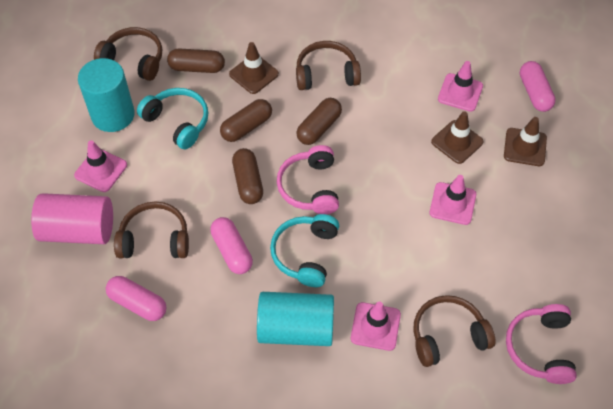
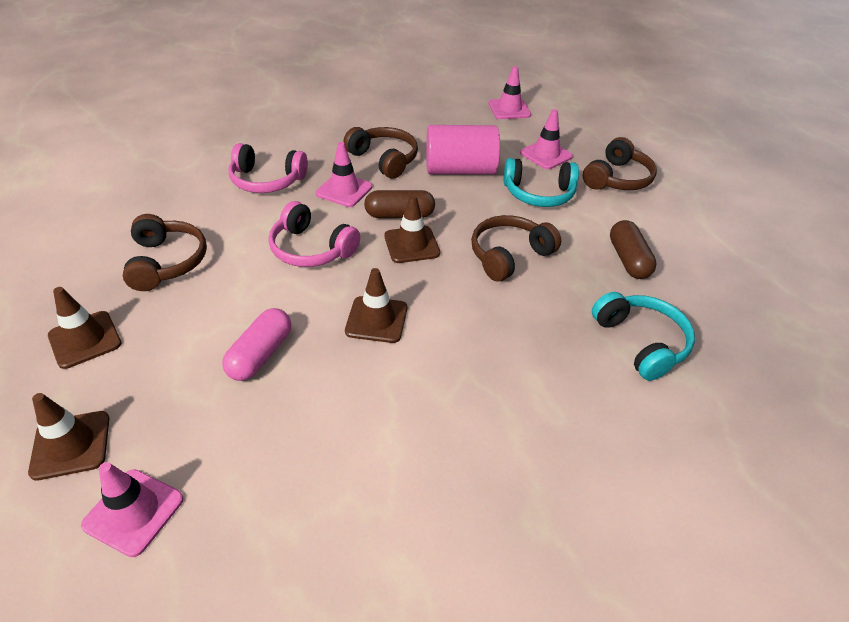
brown capsule: [167,48,225,73] [220,99,272,142] [232,148,263,204] [296,98,342,145] = 4 -> [364,190,435,218] [610,220,657,279] = 2
brown traffic cone: [229,42,279,94] [431,111,484,164] [504,117,547,166] = 3 -> [28,393,109,481] [48,287,122,369] [345,268,407,343] [384,195,440,263] = 4
pink capsule: [106,276,167,321] [210,217,253,274] [520,61,556,112] = 3 -> [222,308,291,381] = 1
turquoise cylinder: [78,58,135,132] [257,292,334,346] = 2 -> none = 0

